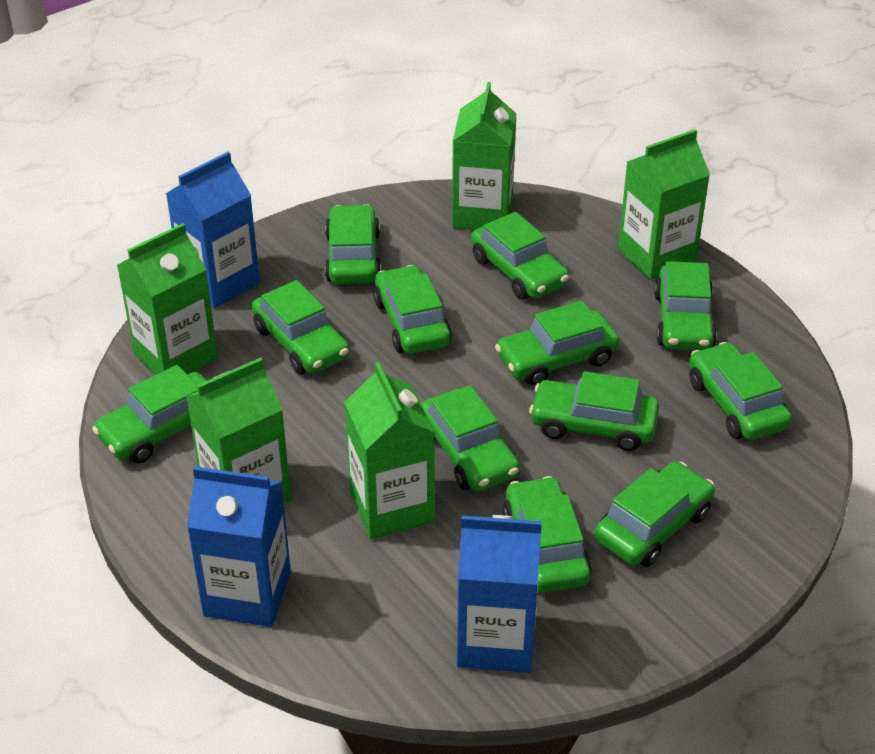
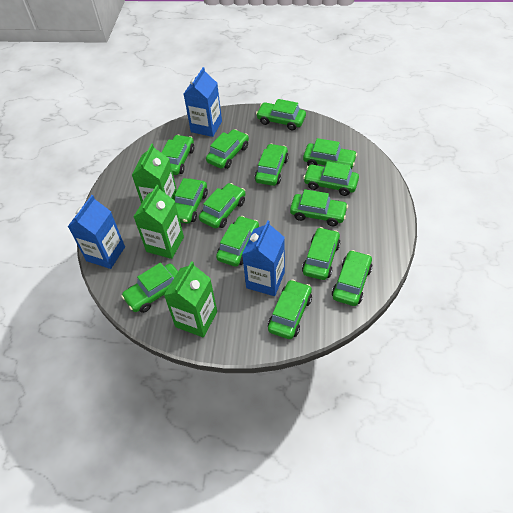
green car: [92,365,207,463] [252,280,350,374] [325,204,381,284] [373,265,452,354] [421,385,520,491] [471,212,569,300] [495,301,619,386] [503,476,592,593] [529,371,659,451] [594,461,715,567] [654,261,717,350] [689,342,792,440] = 12 -> [121,263,178,313] [161,135,194,175] [175,178,208,224] [199,183,246,228] [206,129,249,169] [216,216,259,267] [255,144,289,186] [256,99,306,130] [268,279,312,339] [290,189,348,226] [302,227,341,280] [303,138,357,169] [303,161,359,196] [332,250,373,306] = 14
green carton: [117,223,218,375] [186,358,291,503] [345,362,435,539] [452,82,517,230] [618,129,710,280] = 5 -> [132,143,177,204] [133,185,184,259] [164,261,217,337] = 3

